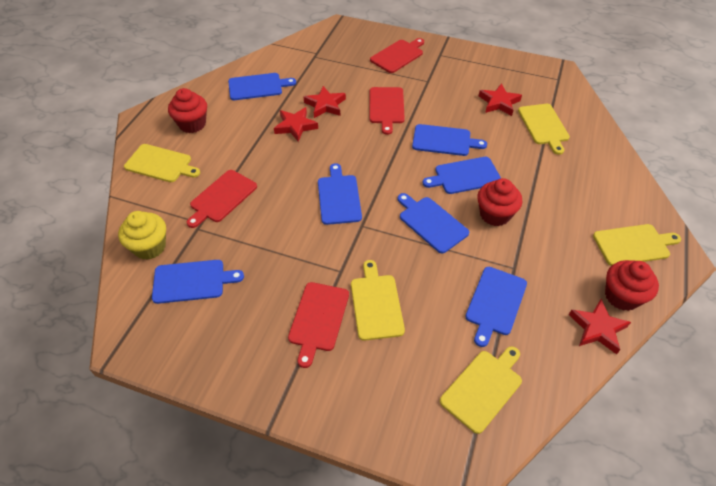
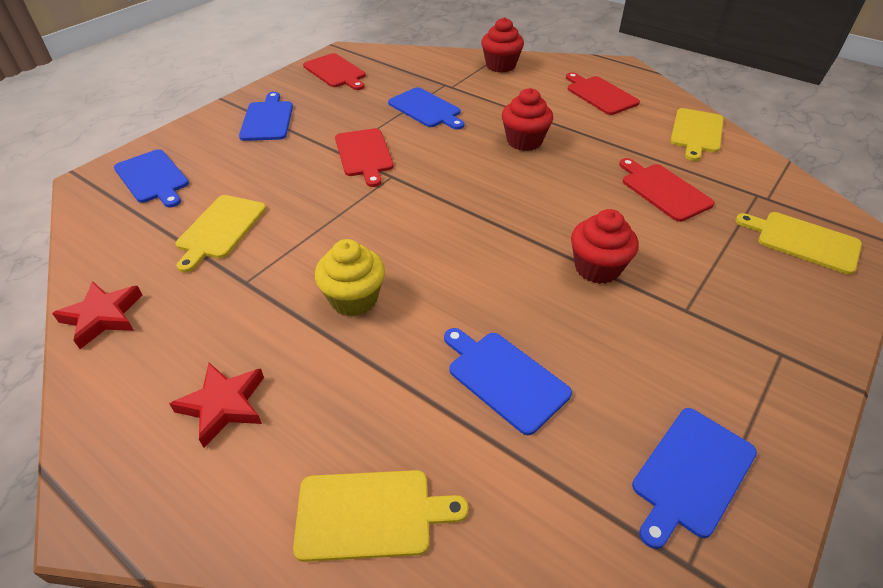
blue cutting board: [152,260,244,304] [228,73,296,100] [318,163,362,225] [397,193,469,253] [412,124,487,156] [422,157,501,194] [465,267,527,347] = 7 -> [114,149,189,208] [239,92,293,141] [388,87,464,130] [444,328,572,435] [632,408,757,549] = 5
red star: [274,107,318,142] [304,86,346,118] [479,83,522,116] [569,299,631,354] = 4 -> [52,281,142,349] [169,363,264,448] = 2
yellow cutting board: [124,144,200,182] [351,260,405,341] [440,346,522,434] [518,104,570,155] [593,224,681,266] = 5 -> [176,195,266,273] [293,470,469,562] [670,108,724,161] [736,212,862,275] = 4

